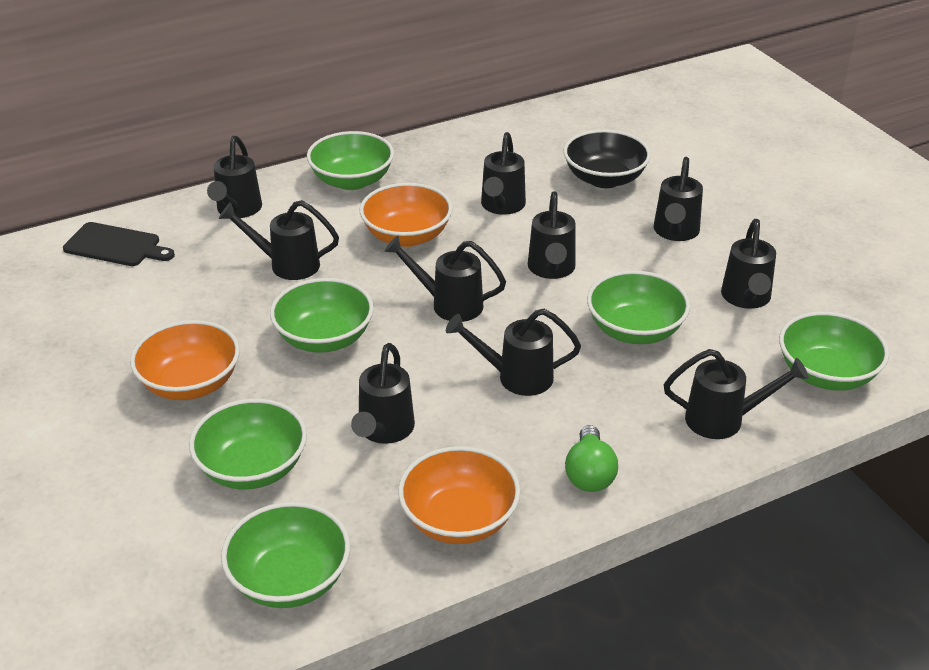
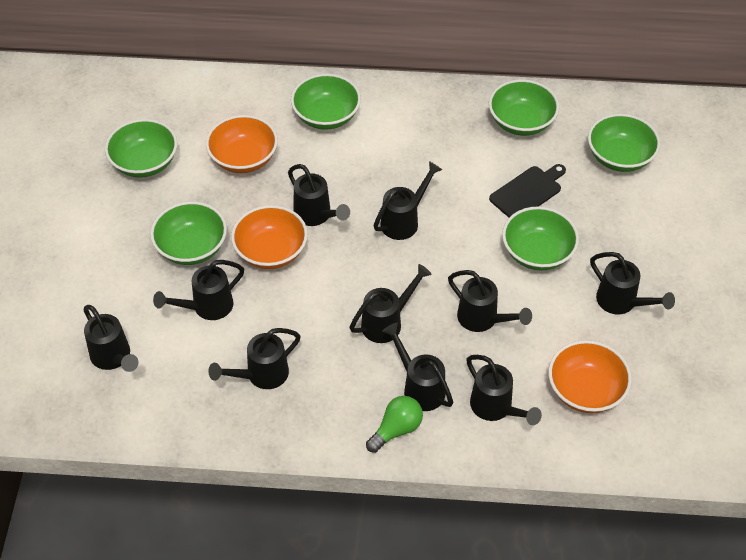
black bowl: [563,129,651,188] = 1 -> none = 0

